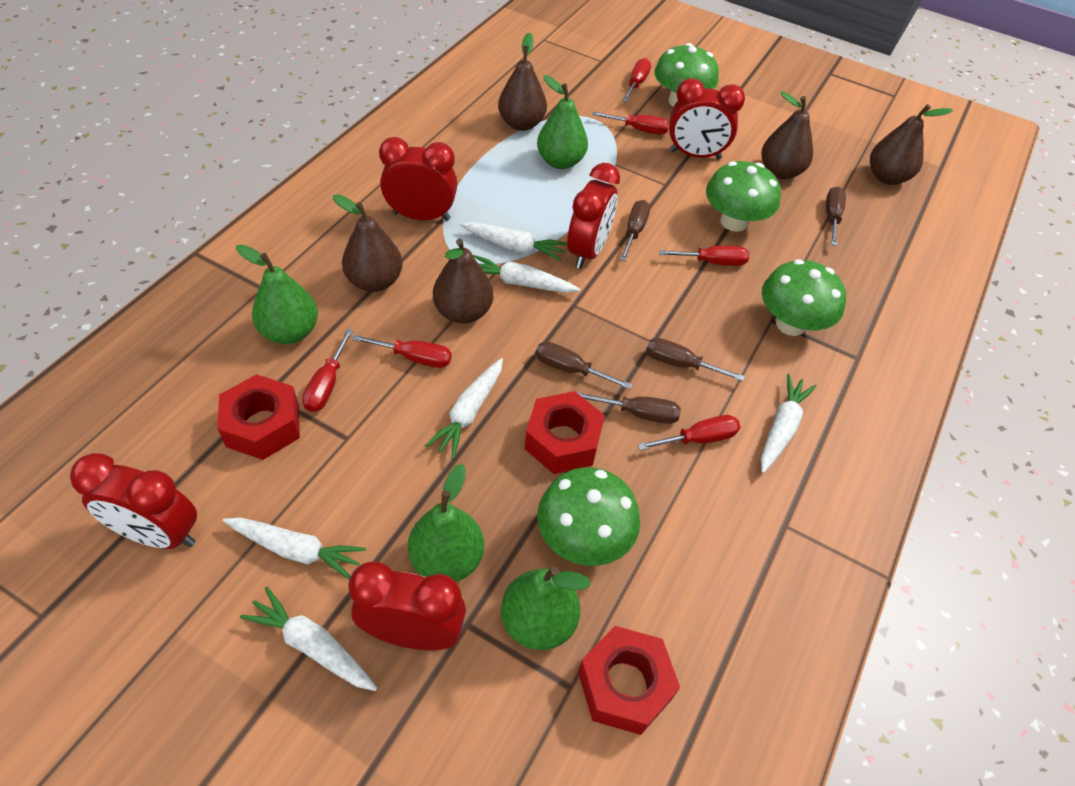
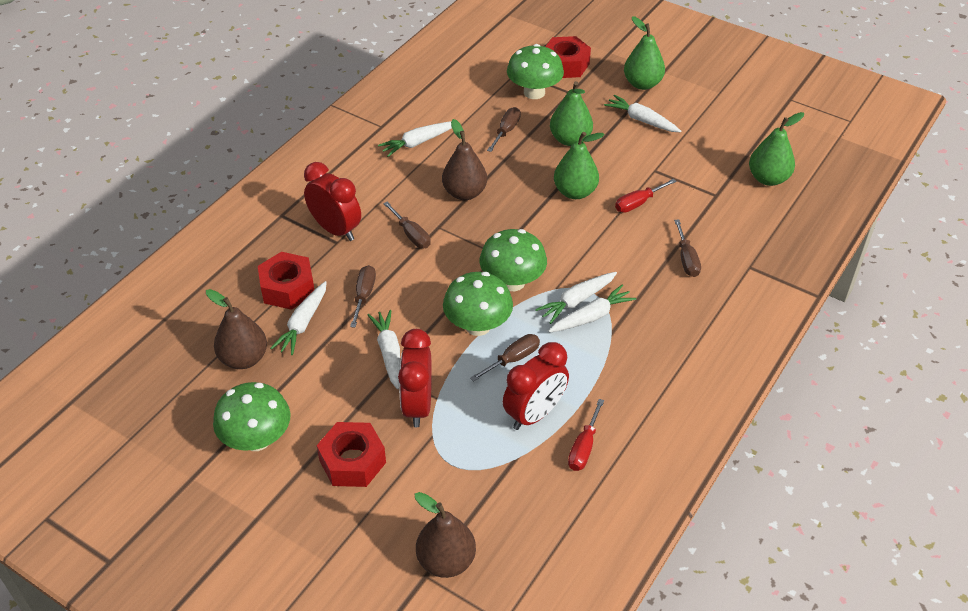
brown pear: [333,194,403,292] [433,239,493,324] [498,33,547,131] [761,91,813,179] [870,104,953,185] = 5 -> [206,289,267,369] [415,492,476,578] [442,119,487,200] = 3
red clock: [70,453,197,549] [348,561,466,650] [379,137,457,221] [567,163,620,269] [669,78,745,160] = 5 -> [304,162,361,241] [398,329,432,427] [503,342,569,430] = 3
red screwdriver: [302,328,353,412] [352,335,452,368] [592,111,669,135] [622,58,651,102] [638,415,740,450] [659,246,749,266] = 6 -> [568,399,604,471] [615,179,677,213] = 2

